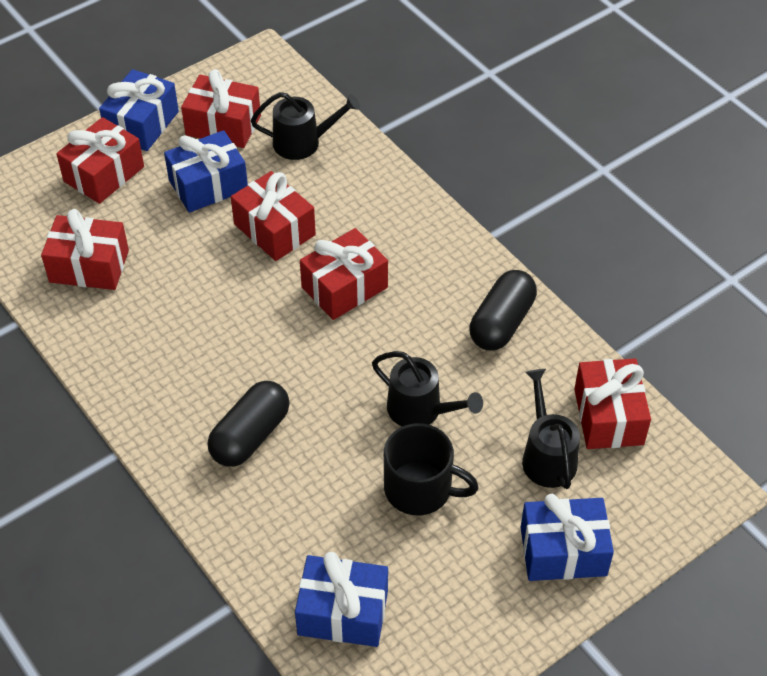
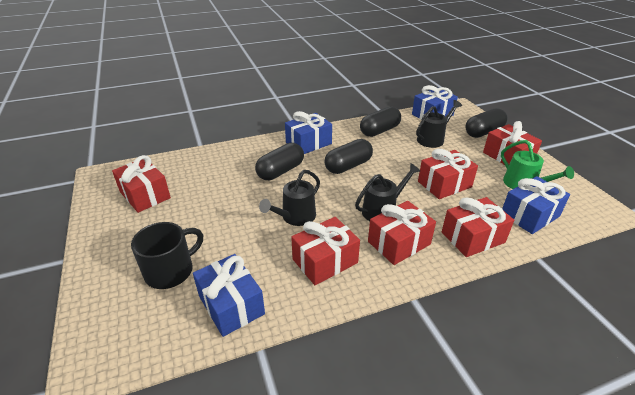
black capsule: [208,381,289,467] [469,270,537,350] = 2 -> [255,143,304,180] [324,139,373,174] [360,107,401,137] [465,108,508,138] = 4
green watering can: none = 0 -> [501,140,574,189] = 1

